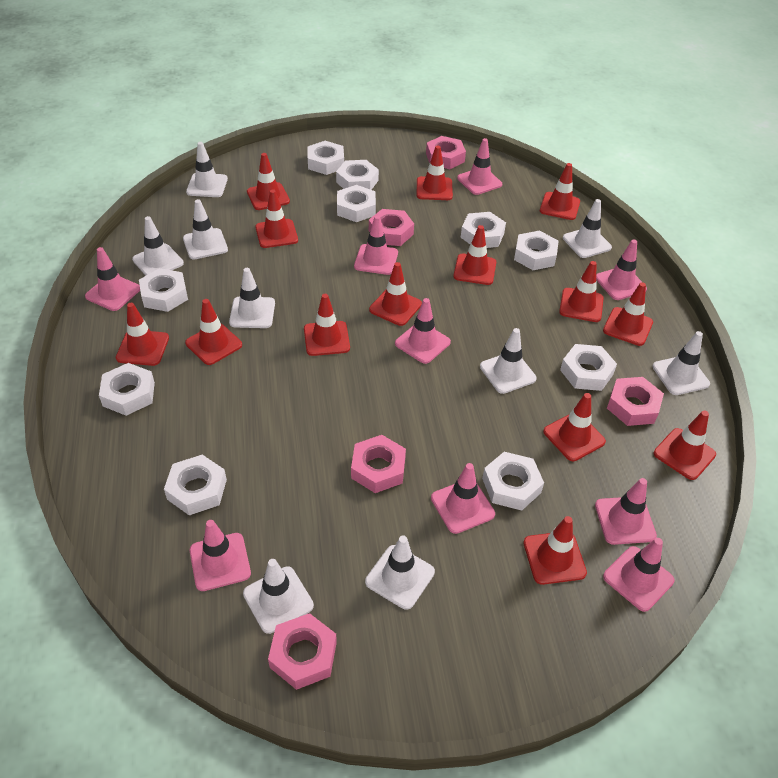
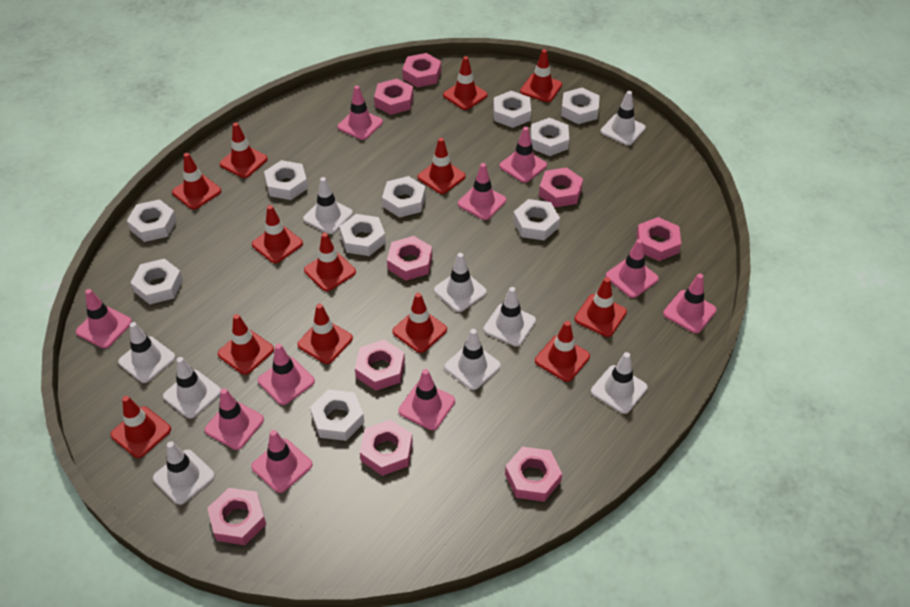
pink nut: [268,613,337,690] [351,435,406,493] [369,209,414,246] [426,136,466,169] [607,377,664,426] = 5 -> [207,488,266,545] [355,340,405,391] [360,419,413,476] [374,79,413,115] [387,236,432,281] [402,53,441,87] [505,447,562,502] [539,167,583,207] [636,217,681,261] = 9
pink traffic cone: [85,247,140,311] [190,520,251,591] [354,215,398,275] [395,298,451,364] [431,463,495,534] [457,138,502,195] [595,478,657,545] [596,239,647,300] [603,538,675,612] = 9 -> [76,289,132,349] [205,388,264,450] [251,430,312,493] [258,344,315,405] [337,86,383,140] [399,369,455,430] [458,163,506,220] [499,127,547,183] [606,239,659,298] [663,273,716,333] = 10
red traffic cone: [116,303,169,366] [185,299,242,365] [247,153,290,210] [255,189,298,248] [304,294,350,356] [369,262,422,326] [417,146,453,200] [453,225,496,285] [523,516,587,585] [540,163,580,220] [543,393,606,461] [559,261,604,322] [603,282,653,346] [654,411,716,480] = 14 -> [111,396,171,458] [172,153,221,210] [218,314,274,375] [220,122,268,178] [252,205,303,263] [297,304,353,364] [304,232,356,291] [392,293,447,353] [418,138,466,194] [443,56,488,110] [520,49,562,102] [535,321,590,382] [574,277,627,337] = 13

